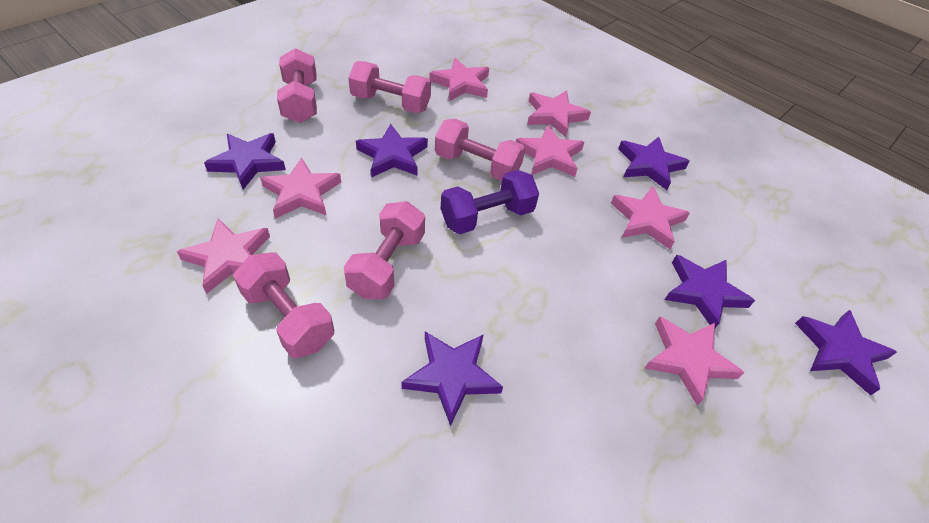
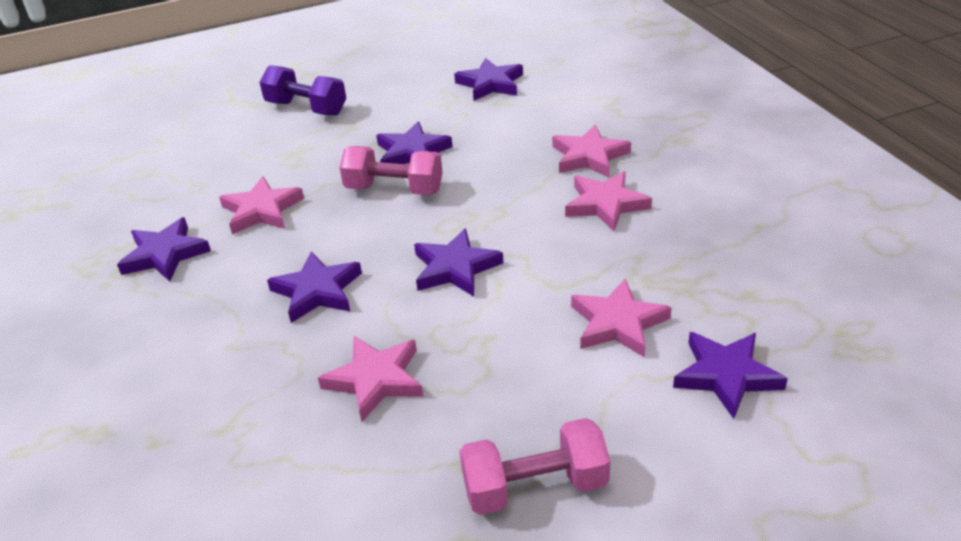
pink dumbbell: [233,253,334,358] [277,48,317,123] [344,201,425,299] [348,61,431,113] [435,119,525,181] = 5 -> [339,146,443,195] [460,418,610,515] = 2
pink star: [177,218,270,294] [260,157,341,219] [429,58,489,101] [516,125,584,177] [527,90,591,137] [611,186,690,249] [645,316,745,406] = 7 -> [219,176,304,234] [318,336,423,422] [552,125,631,177] [565,171,652,231] [571,279,672,357] = 5

